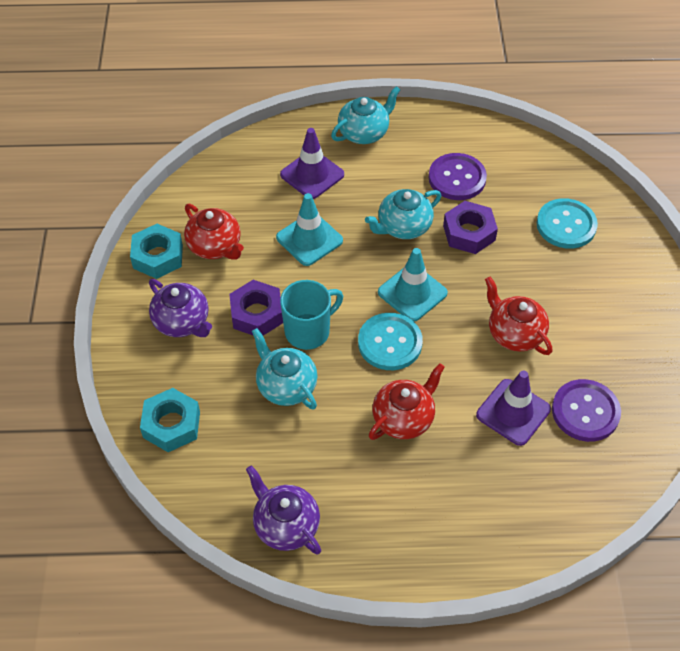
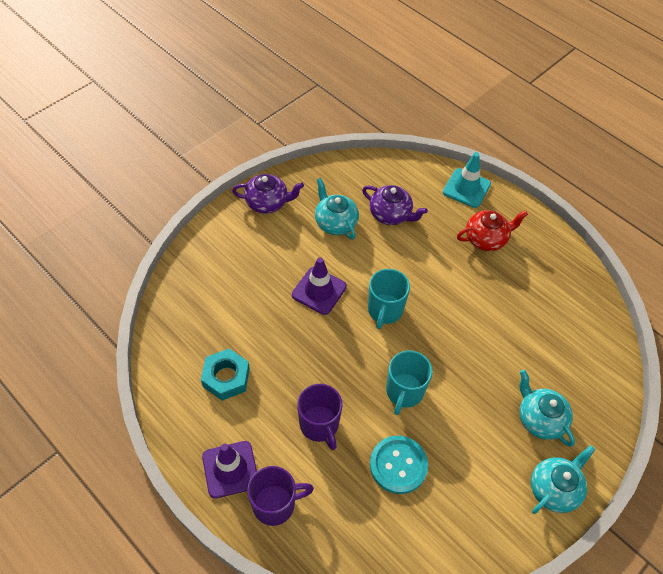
purple button: [429,153,487,200] [552,379,621,442] = 2 -> none = 0
purple mug: none = 0 -> [247,466,314,526] [297,384,343,450] = 2
purple nut: [229,280,283,336] [443,201,498,254] = 2 -> none = 0
red teapot: [184,204,244,260] [369,363,445,440] [485,277,552,355] = 3 -> [457,210,528,251] = 1
turquoise button: [358,313,423,370] [536,198,598,249] = 2 -> [370,436,428,494] = 1
turquoise mug: [280,280,343,350] = 1 -> [368,269,410,329] [386,350,433,415] = 2
turquoise nut: [130,224,183,279] [140,388,200,452] = 2 -> [201,348,250,401] = 1
turquoise traffic cone: [276,193,343,266] [378,248,448,322] = 2 -> [443,152,491,208] = 1

